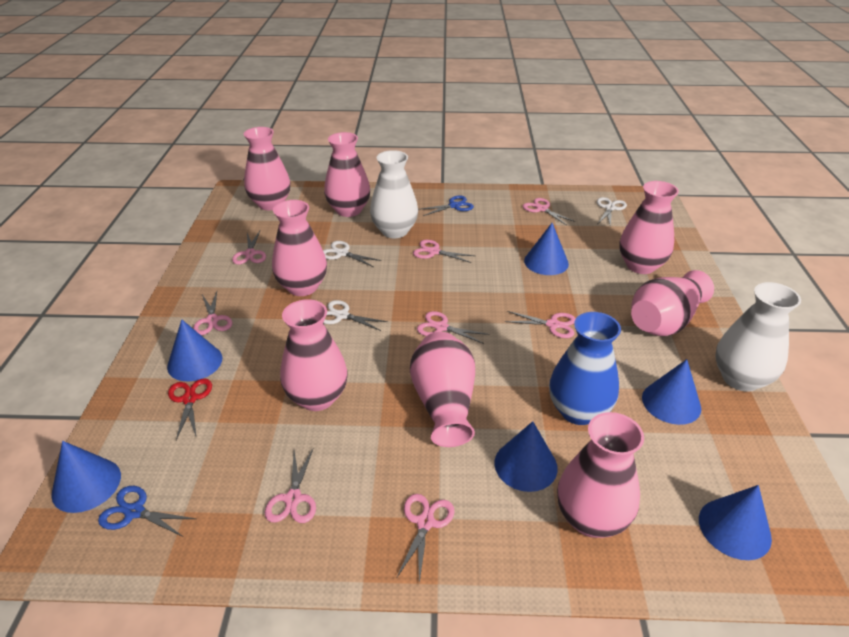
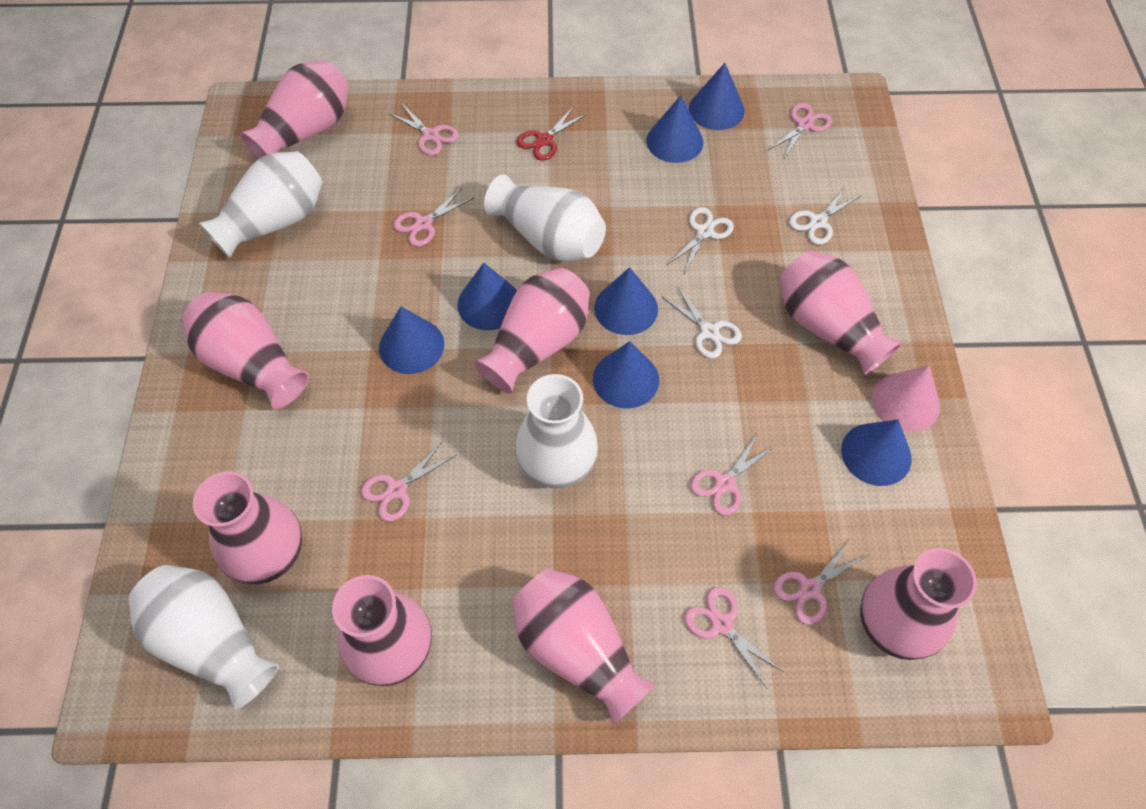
blue cone: [51,441,121,513] [167,319,223,381] [494,421,558,492] [524,223,569,275] [642,359,701,425] [699,485,772,560] = 6 -> [379,306,444,374] [458,263,517,330] [593,341,659,408] [594,267,658,335] [646,95,703,163] [689,63,745,130] [841,419,912,486] = 7
blue scissors: [98,486,196,537] [418,195,474,216] = 2 -> none = 0
blue vase: [549,312,621,425] = 1 -> none = 0
pink cone: none = 0 -> [872,365,940,432] = 1
pink scissors: [193,291,232,335] [232,231,266,265] [265,447,316,523] [397,494,455,583] [413,240,475,263] [417,311,489,344] [505,311,576,338] [523,198,575,226] = 8 -> [361,441,457,522] [388,103,459,155] [393,188,474,247] [684,587,784,688] [691,433,775,515] [768,103,832,160] [773,540,868,625] = 7
white vase: [370,150,418,238] [715,282,801,392] = 2 -> [128,565,279,710] [199,151,323,258] [484,174,606,262] [515,374,598,489] = 4

